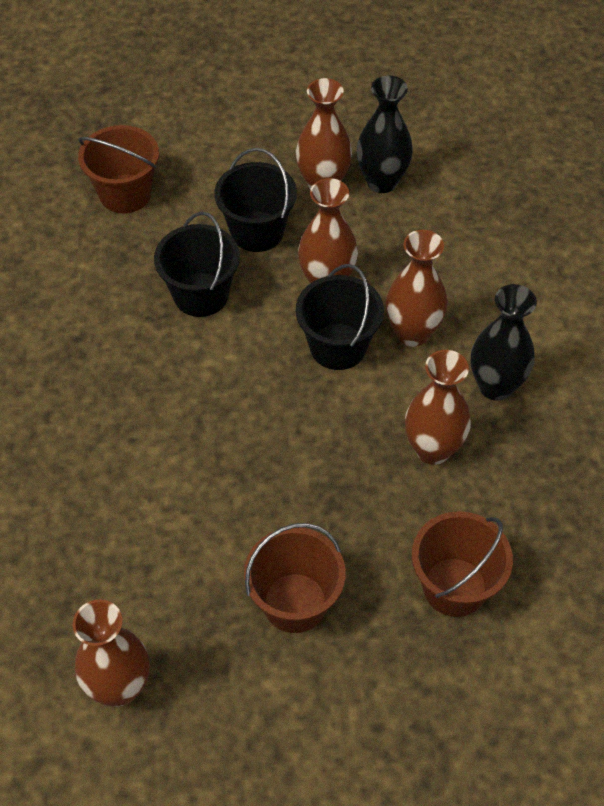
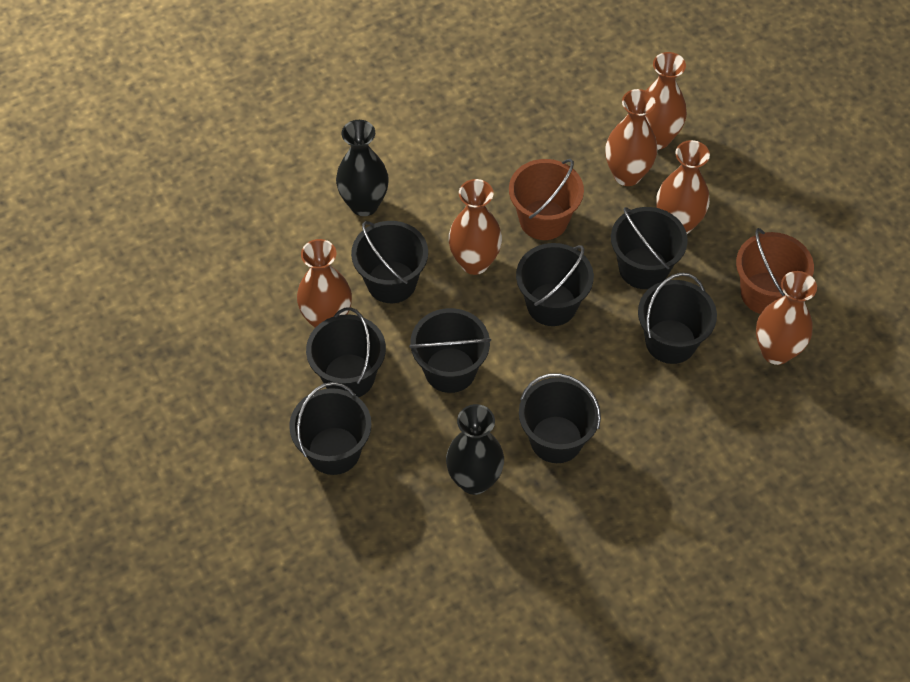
black bucket: [154,212,240,317] [214,148,297,252] [296,264,384,370] = 3 -> [289,382,372,475] [306,307,386,397] [351,221,428,303] [409,308,491,393] [516,243,594,326] [519,373,601,463] [611,207,688,289] [638,273,717,364] = 8
brown bucket: [78,125,159,214] [244,523,346,633] [412,511,513,617] = 3 -> [509,159,584,240] [736,228,814,314] = 2
brown vase: [73,600,149,707] [296,78,352,189] [298,178,358,283] [386,230,447,347] [405,350,471,465] = 5 -> [297,239,352,328] [448,179,502,275] [605,89,657,186] [645,52,687,150] [656,140,710,234] [756,271,817,365] = 6

